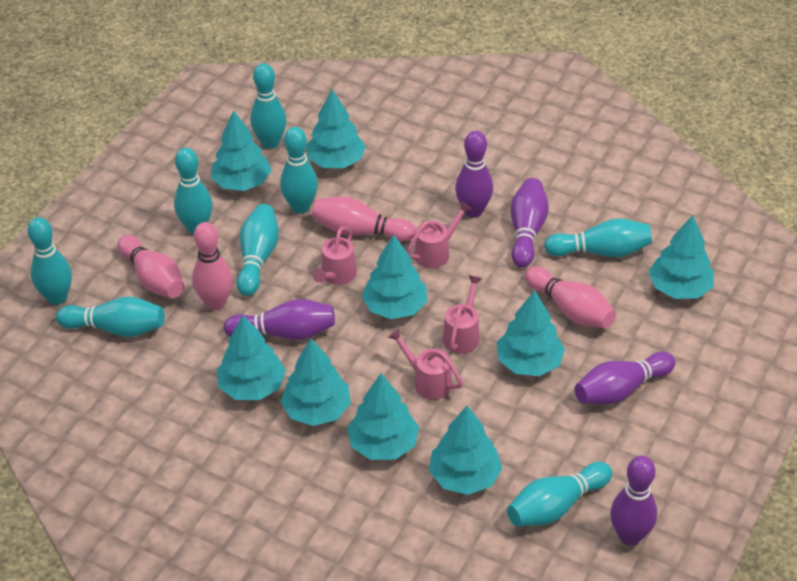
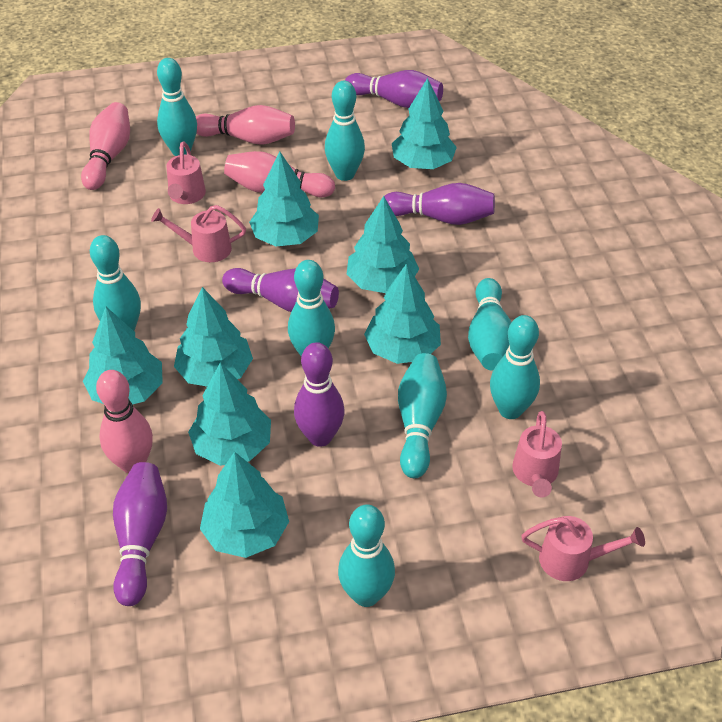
turquoise tree: [211,110,272,191] [217,315,286,400] [280,339,351,426] [306,90,366,168] [347,373,419,460] [362,235,427,319] [429,406,502,495] [497,290,565,376] [649,215,714,299] = 9 -> [83,307,163,404] [174,287,253,386] [188,362,271,466] [200,452,289,558] [249,152,319,247] [347,196,419,293] [364,264,441,364] [392,78,457,169] = 8

